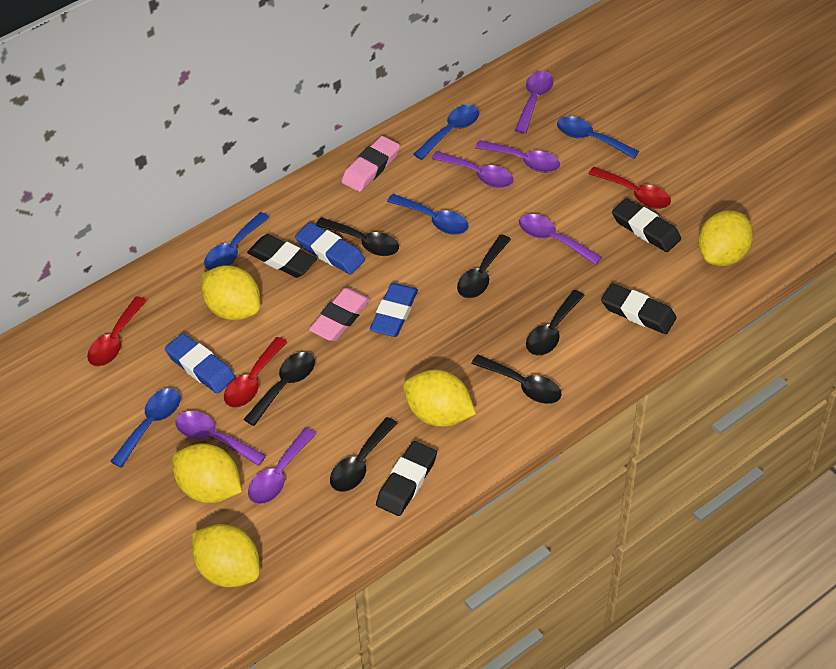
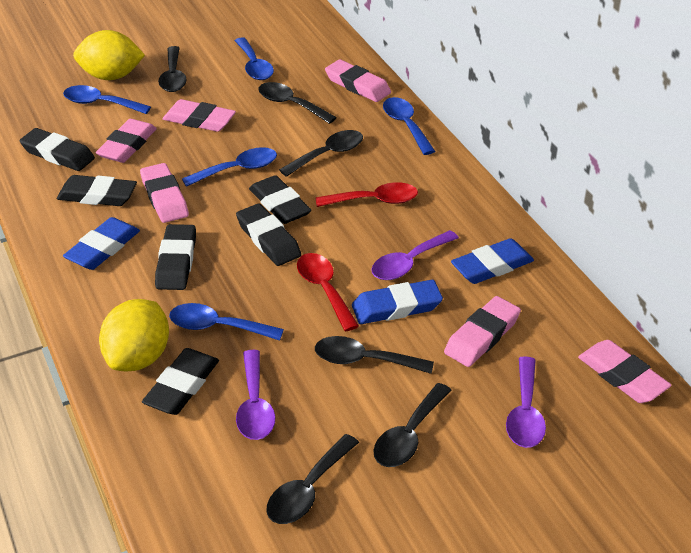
black eraser: [247,234,317,278] [376,441,437,516] [601,283,677,334] [612,198,681,252] = 4 -> [19,128,95,171] [57,175,137,206] [142,348,219,415] [155,224,196,290] [236,203,301,266] [249,175,312,224] = 6
pink eraser: [309,288,371,341] [341,136,400,192] = 2 -> [96,119,157,163] [140,163,189,223] [163,99,236,132] [325,59,391,102] [444,296,521,367] [578,340,672,403] = 6
purple spoon: [175,411,266,466] [248,428,316,504] [432,151,514,188] [475,140,560,173] [515,71,554,134] [519,214,602,265] = 6 -> [236,350,275,440] [371,230,459,280] [506,356,546,448] = 3
red spoon: [87,296,147,367] [224,337,287,408] [589,166,671,209] = 3 -> [297,253,359,331] [316,182,418,207] = 2
yellow lemon: [172,444,242,503] [192,524,260,588] [201,265,260,320] [403,370,476,427] [698,210,753,266] = 5 -> [73,30,145,80] [99,299,169,371] = 2

